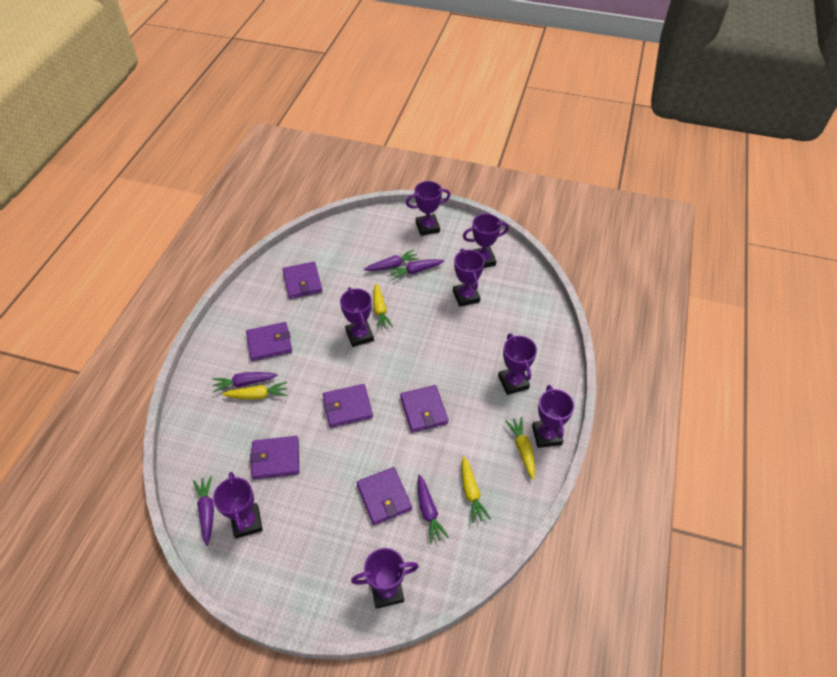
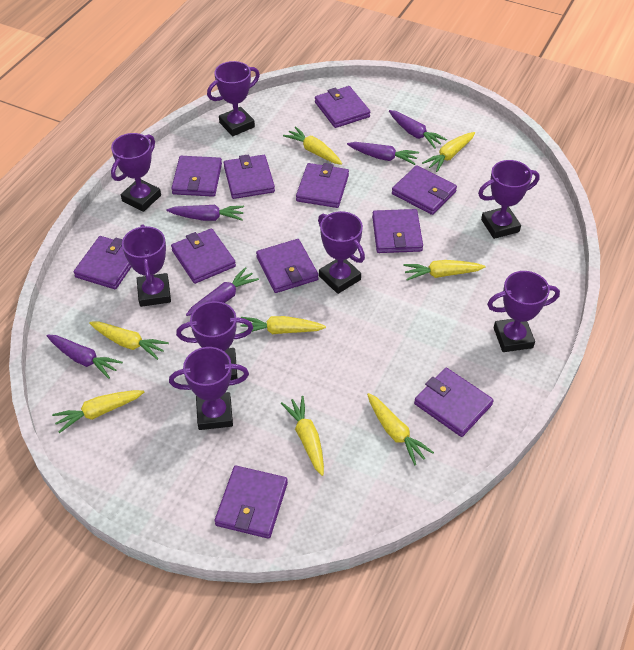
purple wallet: [246,322,292,361] [250,436,299,480] [283,262,322,299] [323,384,373,428] [357,467,412,525] [400,385,449,433] = 6 -> [74,236,131,289] [171,156,222,197] [171,228,236,284] [215,466,288,539] [224,154,275,199] [256,239,319,293] [296,163,349,208] [315,86,370,128] [372,209,423,253] [392,165,457,215] [414,368,494,437] = 11
yellow carrot: [222,382,287,400] [373,283,393,330] [462,456,491,523] [506,417,535,480] = 4 -> [52,390,144,433] [89,321,169,360] [240,316,326,334] [281,396,324,476] [283,126,343,165] [367,393,434,465] [403,260,485,281] [422,132,475,172] = 8

